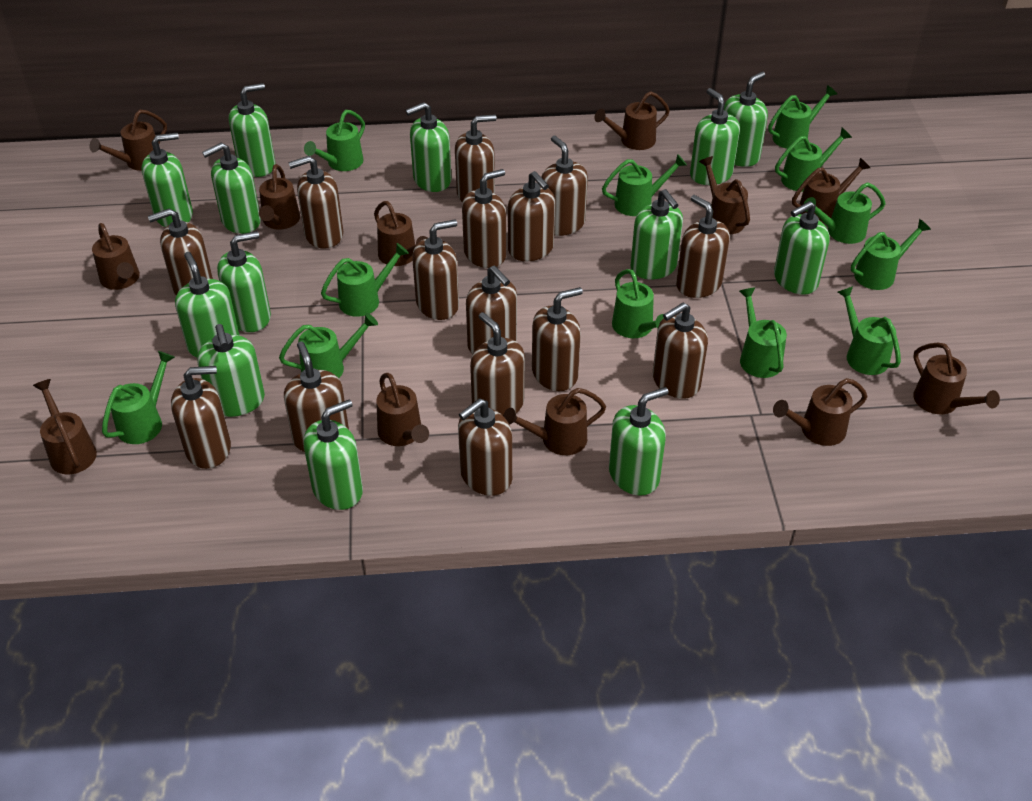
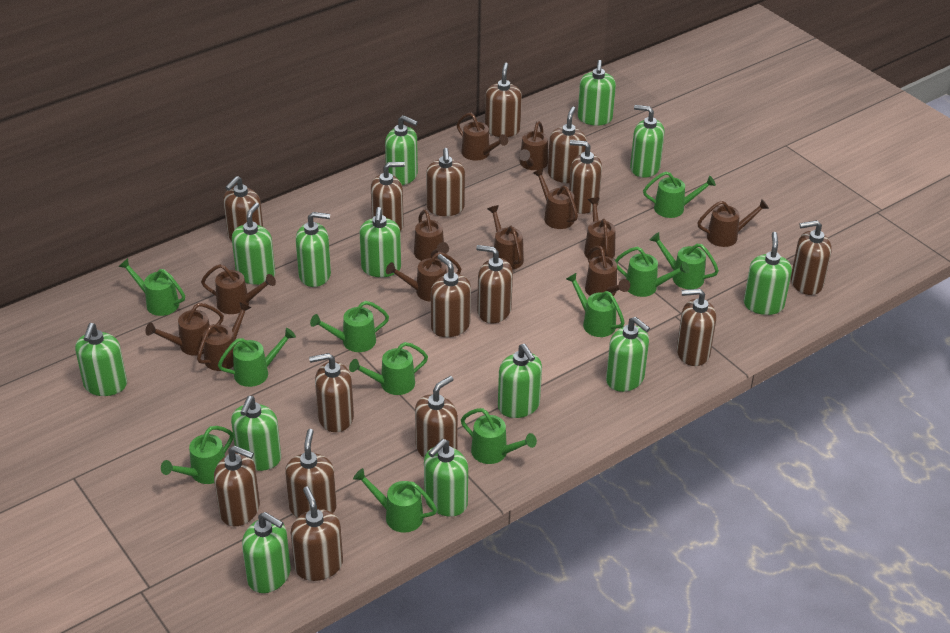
green watering can: [102,351,175,444] [279,313,378,378] [304,110,365,171] [321,243,409,317] [602,154,687,216] [612,269,664,338] [739,287,787,378] [768,85,837,149] [775,128,852,192] [804,183,886,244] [838,286,901,375] [851,219,931,290] = 12 -> [119,258,185,316] [161,426,233,484] [218,328,296,387] [310,301,389,352] [349,342,428,395] [353,468,437,533] [461,408,537,464] [566,272,625,337] [615,247,690,297] [643,172,716,218] [650,232,719,289] = 11

